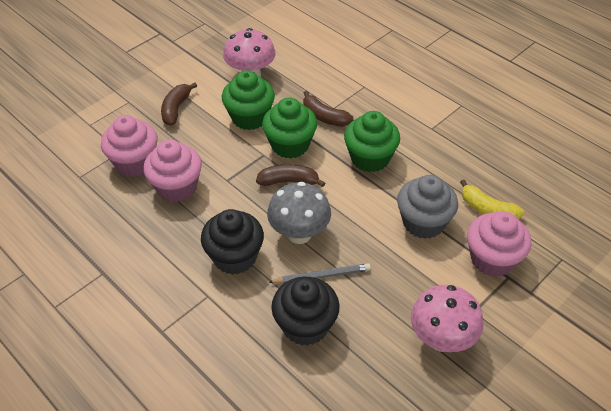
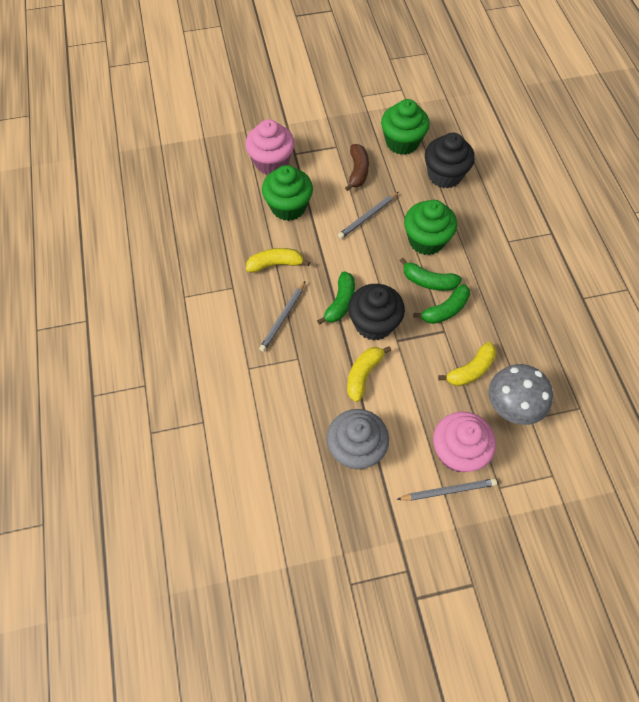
brown banana: [161,82,197,126] [256,164,325,187] [303,91,353,127] = 3 -> [345,144,369,191] = 1
green banana: none = 0 -> [317,271,355,325] [400,258,462,291] [414,284,470,324] = 3
grey pencil: [268,263,371,284] = 1 -> [259,282,305,352] [338,192,398,239] [397,479,497,501] = 3
pink cupcake: [101,115,158,177] [143,140,202,202] [467,211,532,277] = 3 -> [245,119,295,175] [433,412,496,472] = 2
pink mushroom: [223,28,275,77] [411,285,483,352] = 2 -> none = 0
yellow banana: [460,180,524,219] = 1 -> [246,248,310,272] [347,346,391,402] [438,342,496,386] = 3

